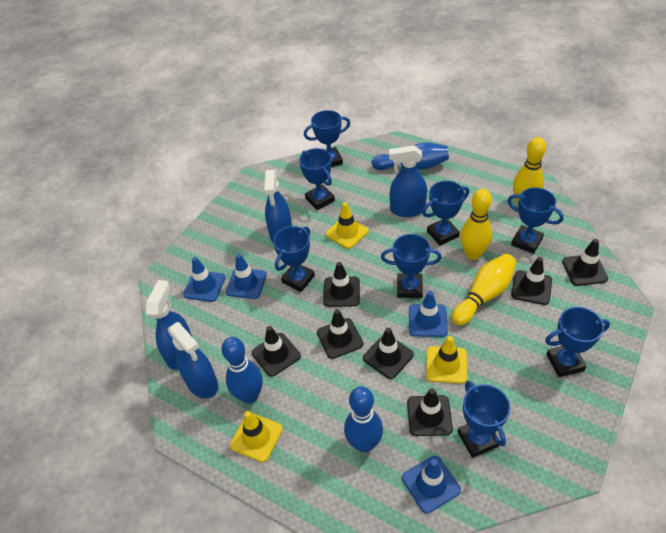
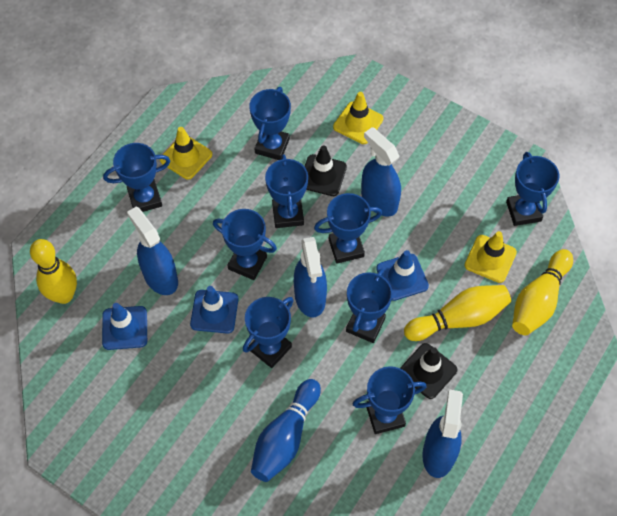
black traffic cone: [252,326,301,377] [317,309,363,359] [323,262,360,307] [363,328,414,379] [407,388,453,436] [511,257,552,305] [562,239,608,286] = 7 -> [304,145,347,196] [400,343,457,399] = 2
blue bowling pin: [221,337,263,404] [344,387,383,453] [371,142,449,170] = 3 -> [251,379,321,482] = 1
blue traffic cone: [183,257,226,302] [226,254,267,299] [402,456,461,514] [409,291,448,337] = 4 -> [102,303,147,350] [190,286,239,334] [376,250,429,301] = 3
blue trophy: [273,226,315,292] [299,148,335,210] [304,110,350,167] [381,234,442,298] [422,181,469,246] [458,381,510,458] [508,188,564,254] [545,307,610,377] = 8 -> [103,143,170,212] [213,209,277,280] [243,297,293,368] [249,87,291,160] [265,154,308,228] [314,193,382,264] [346,269,393,343] [353,366,427,434] [506,152,559,226] = 9

